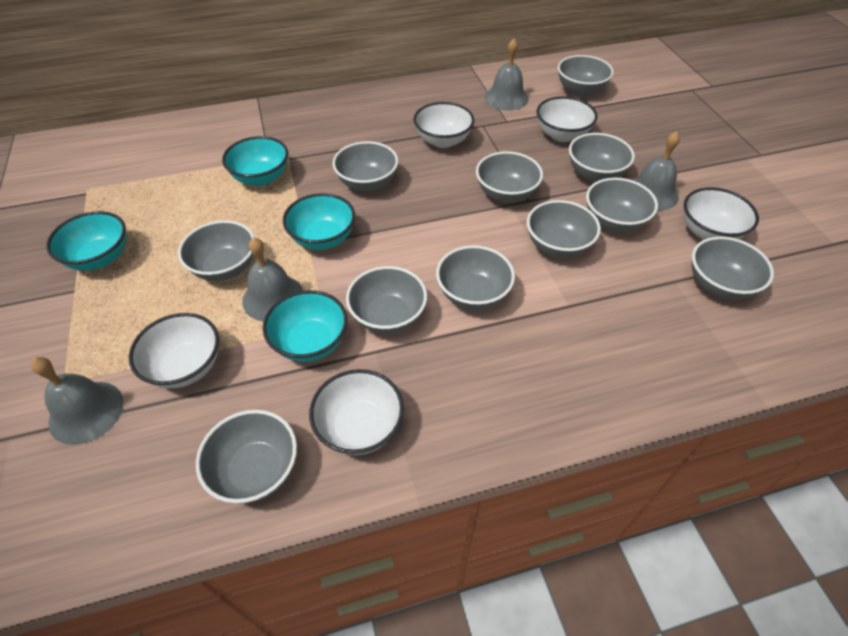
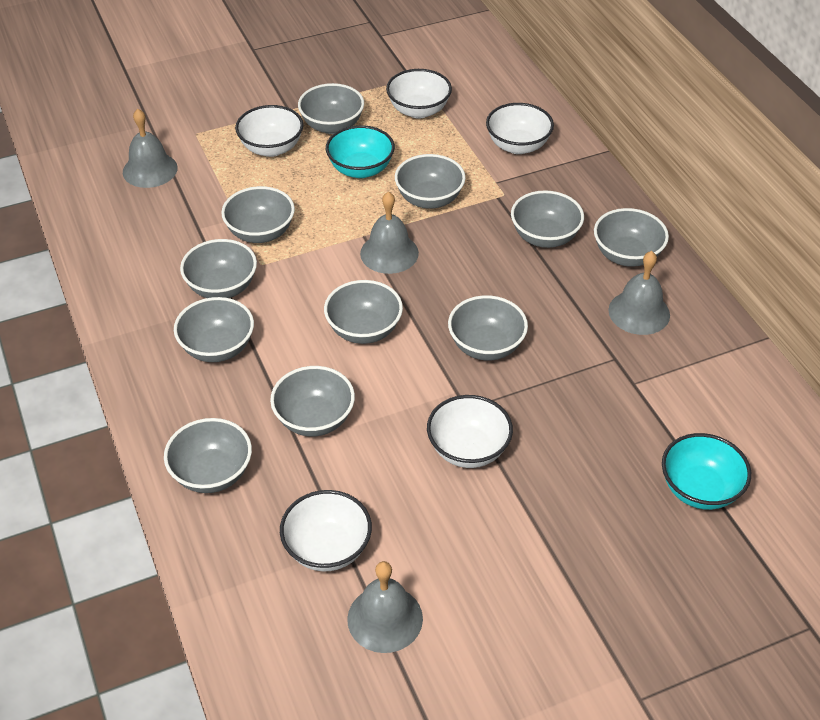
turquoise bowl: [46,211,126,271] [222,136,288,186] [262,290,348,362] [283,193,355,250] = 4 -> [326,125,395,178] [662,433,751,510] = 2

